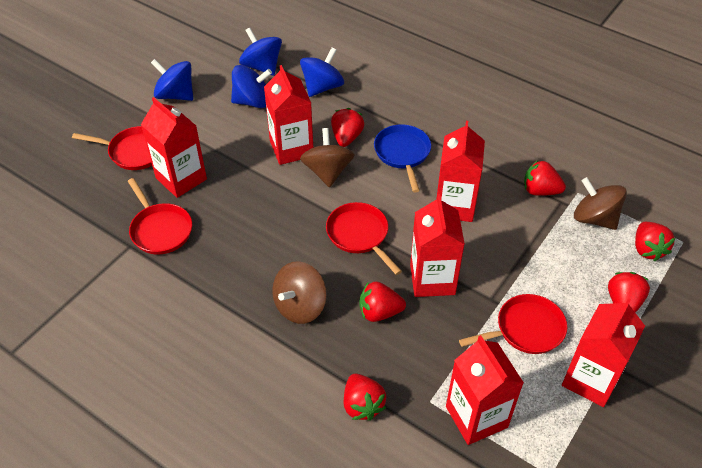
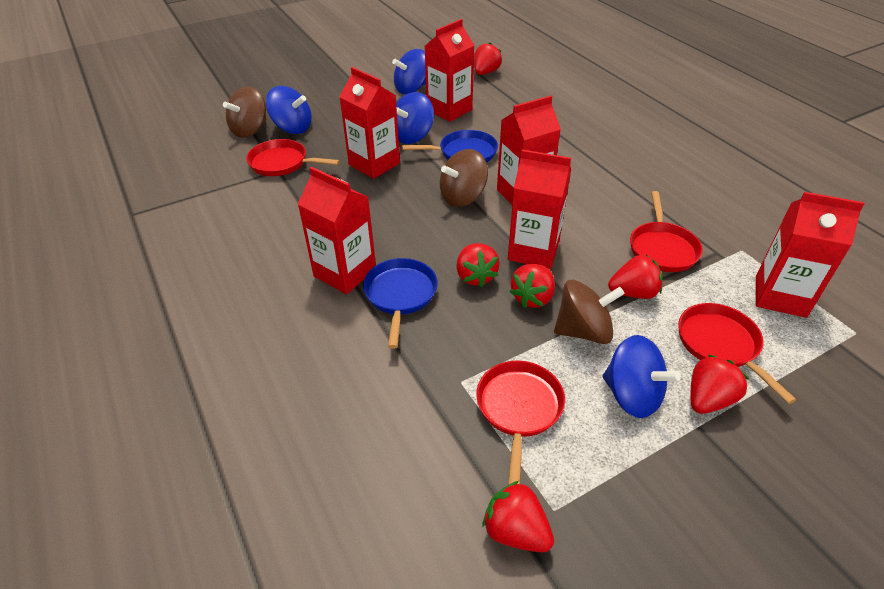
blue pan: [374,124,431,192] = 1 -> [363,258,438,349] [402,130,498,162] = 2

